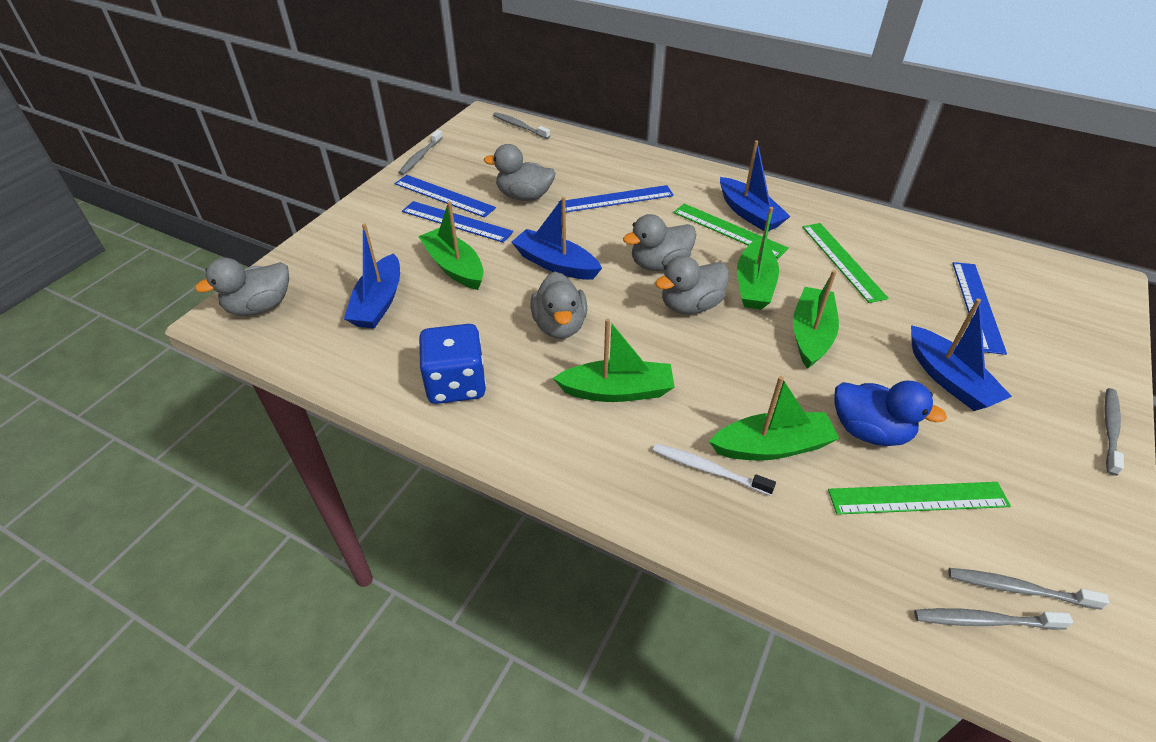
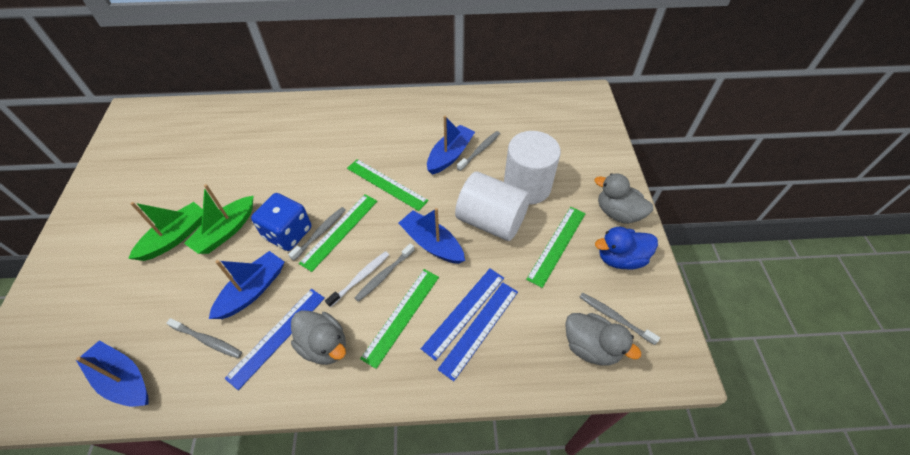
blue ruler: [394,175,496,218] [402,201,513,243] [559,185,674,212] [952,262,1007,355] = 4 -> [224,289,325,390] [421,269,504,361] [438,283,518,381] = 3
green boat: [418,201,484,290] [553,318,675,402] [709,376,840,461] [737,207,779,310] [793,270,839,369] = 5 -> [128,202,203,261] [184,184,253,254] = 2
green ruler: [673,204,789,259] [802,223,889,303] [828,482,1011,515] = 3 -> [299,194,377,272] [347,159,429,211] [360,269,439,369] [526,207,586,288] = 4
grey duck: [195,257,289,316] [484,144,556,201] [531,272,587,339] [623,214,696,271] [655,255,729,314] = 5 -> [291,310,346,365] [565,313,641,366] [595,173,653,224] = 3
white cylinder: none = 0 -> [455,171,530,241] [504,131,561,205] = 2

